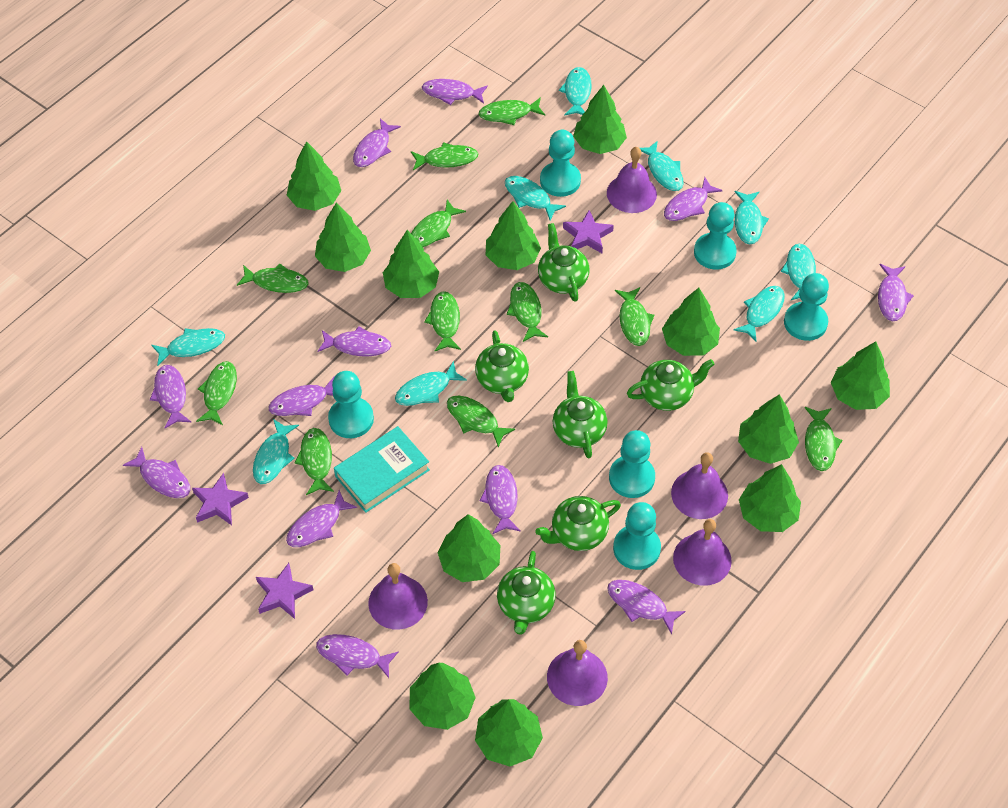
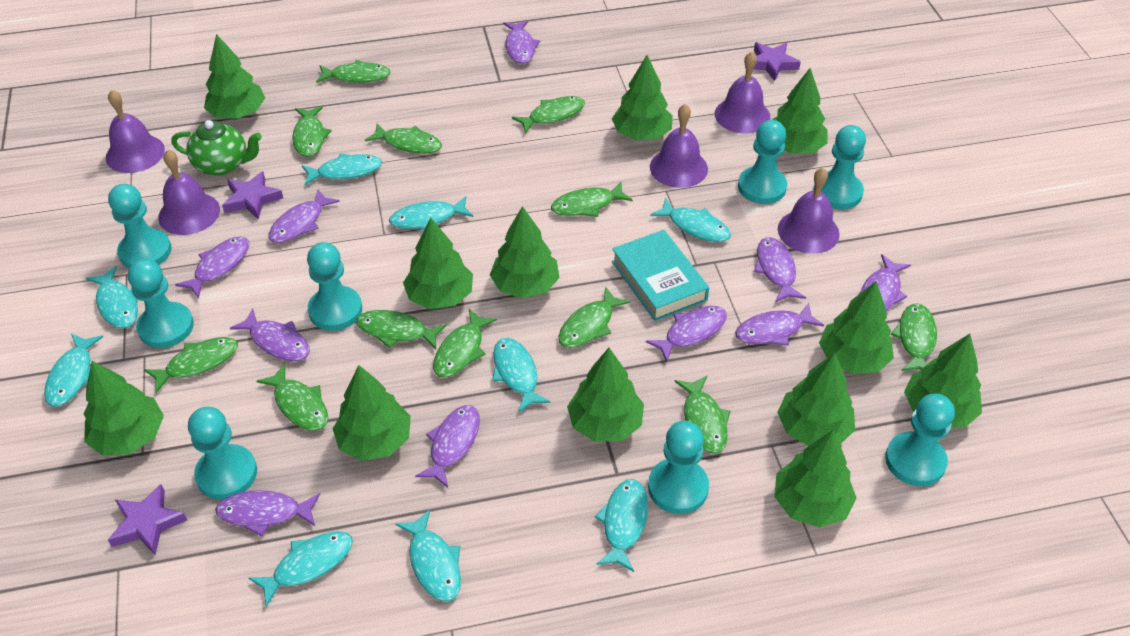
green fish: [196,361,237,425] [237,263,309,293] [294,428,334,495] [411,142,479,171] [411,200,466,247] [424,291,461,351] [447,396,515,448] [478,97,545,125] [507,282,548,342] [615,287,655,346] [805,407,842,471] = 11 -> [144,337,238,393] [256,364,328,431] [292,106,332,157] [316,60,391,83] [356,310,447,349] [365,123,442,154] [433,309,497,378] [512,96,585,134] [551,182,633,217] [558,287,630,348] [674,376,730,454] [891,303,937,371] = 12
green teapot: [475,331,529,402] [497,551,556,635] [535,496,621,551] [538,223,589,302] [553,371,608,458] [627,359,715,411] = 6 -> [171,120,262,176] = 1
purple fish: [123,447,190,498] [150,365,191,428] [269,377,334,416] [286,490,357,547] [316,634,399,678] [317,326,391,356] [353,118,401,167] [422,79,488,105] [480,465,521,534] [607,580,686,634] [664,177,723,221] [878,264,914,321] = 12 -> [175,236,249,298] [215,490,320,536] [230,308,310,361] [268,190,340,243] [415,405,480,488] [503,20,540,64] [646,306,727,362] [735,303,824,346] [754,237,806,303] [860,254,911,312] = 10
turquoise pawn: [328,371,374,438] [540,130,581,197] [609,430,655,498] [613,502,661,570] [694,202,737,270] [784,273,829,341] = 6 -> [108,184,172,268] [128,259,194,348] [188,407,257,500] [307,242,362,331] [648,421,709,514] [738,120,787,204] [814,125,866,209] [885,394,955,486] = 8

